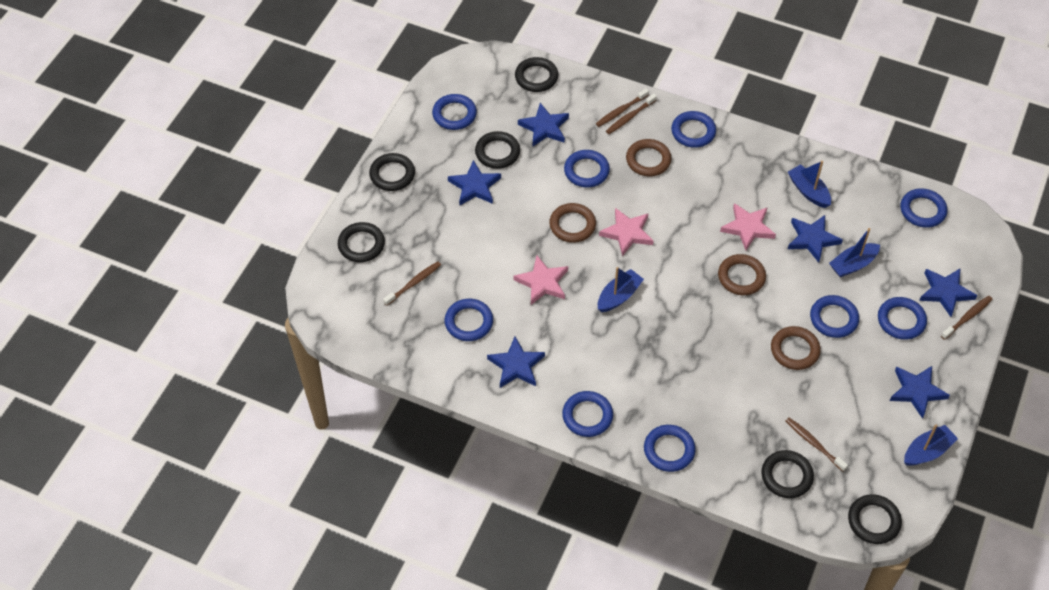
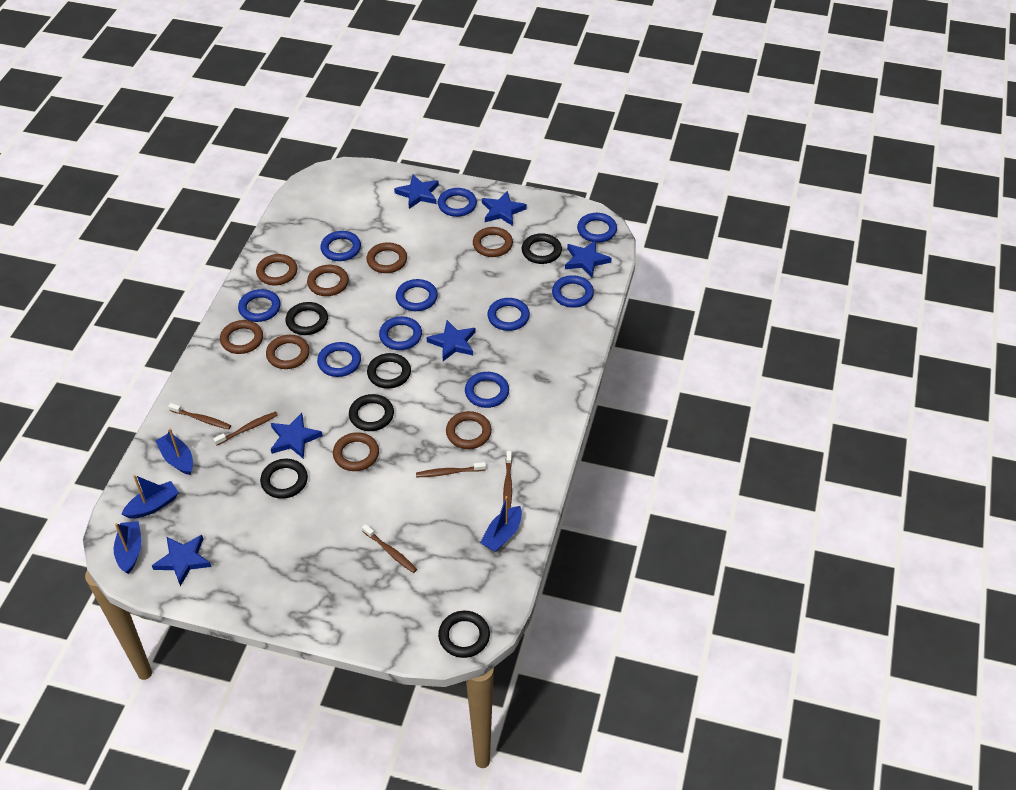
blue ring: [432,94,477,130] [444,299,493,341] [562,391,613,437] [564,150,610,187] [644,425,696,472] [671,111,716,148] [810,295,859,338] [878,297,927,340] [900,188,947,228] = 9 -> [238,289,281,322] [317,342,361,377] [320,231,361,261] [379,316,422,350] [396,279,438,311] [438,188,477,217] [465,372,509,408] [487,298,530,331] [552,275,594,308] [577,213,617,242] = 10
brown ring: [549,203,596,243] [626,139,672,176] [718,254,766,295] [771,326,821,370] = 4 -> [220,320,263,354] [256,254,298,285] [266,335,310,369] [307,265,349,296] [333,432,379,471] [366,242,407,273] [446,411,492,449] [473,227,513,257] = 8
pink star: [514,256,568,305] [599,208,653,256] [720,203,776,250] = 3 -> none = 0

